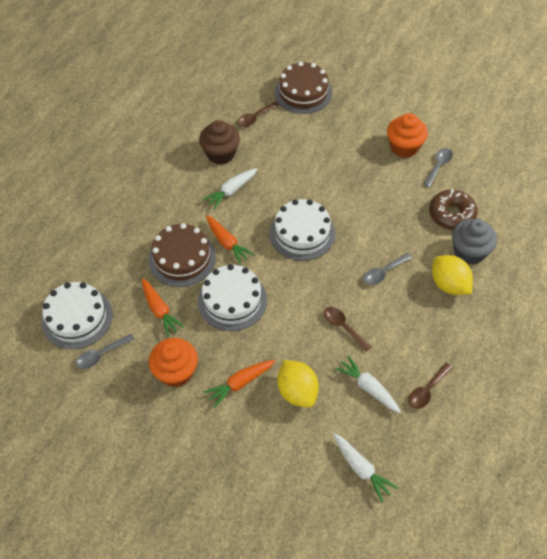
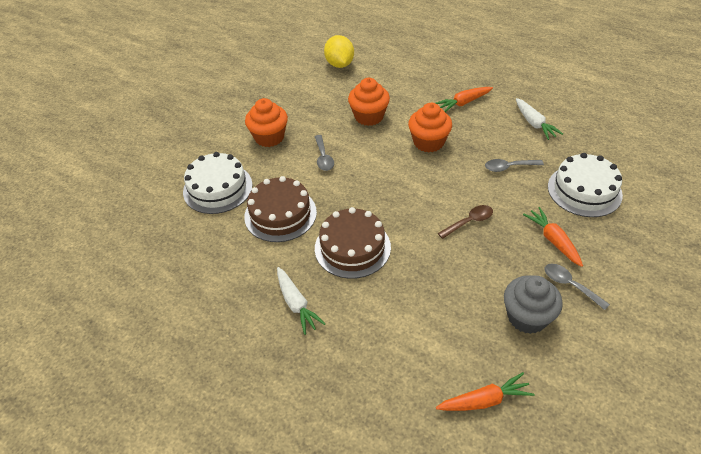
brown cupcake: [199,120,240,165] = 1 -> none = 0
brown donut: [429,188,478,230] = 1 -> none = 0
brown spoon: [237,101,279,127] [324,307,371,352] [408,363,453,409] = 3 -> [438,205,493,239] = 1
orange cupcake: [149,338,198,387] [387,113,428,158] = 2 -> [245,98,288,147] [348,78,390,126] [408,103,452,152] = 3
white cake: [42,282,113,349] [198,264,267,331] [269,199,335,261] = 3 -> [183,152,253,214] [548,153,623,217] = 2
white carrot: [202,168,258,210] [333,433,398,503] [335,355,401,413] = 3 -> [277,267,326,335] [516,98,563,140] = 2
yellow lemon: [277,360,319,408] [432,255,473,295] = 2 -> [324,35,354,68] = 1

